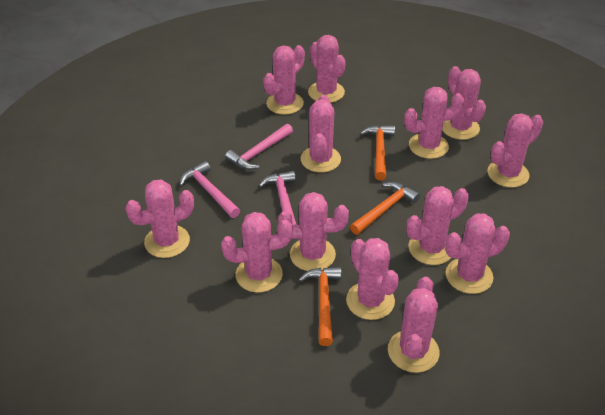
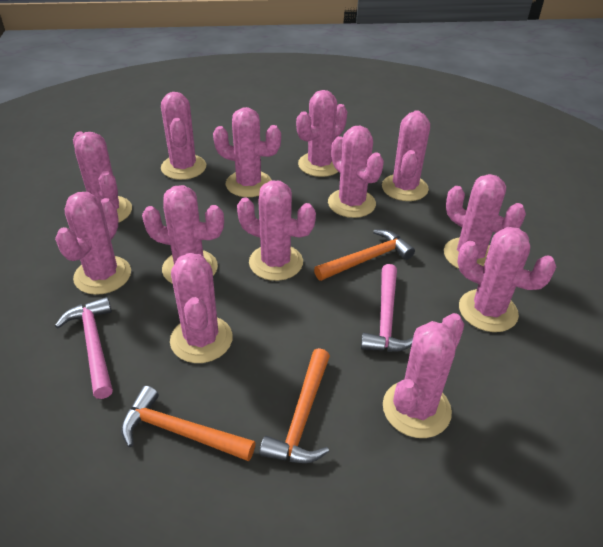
pink hammer: [179,161,240,218] [225,124,293,170] [259,171,297,225] = 3 -> [55,297,113,399] [361,264,413,352] = 2

